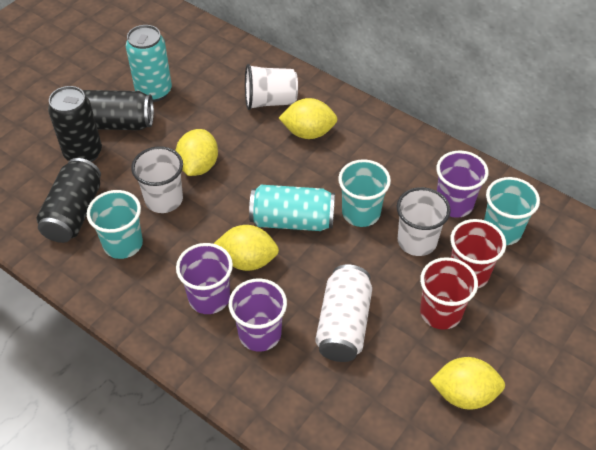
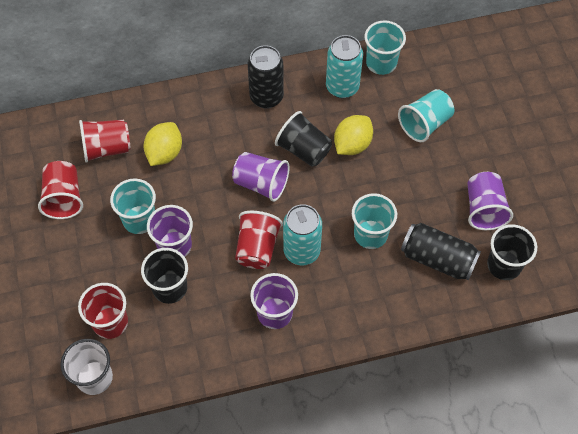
black can: [36,158,101,243] [48,86,102,162] [82,90,154,130] = 3 -> [248,45,284,109] [401,223,481,281] = 2
black cup: none = 0 -> [141,248,188,304] [275,111,332,167] [487,224,537,280] = 3
purple cup: [176,243,233,314] [229,278,287,352] [436,151,489,218] = 3 -> [147,205,193,257] [232,152,290,202] [250,273,298,329] [467,172,513,230] = 4
red cup: [420,257,478,330] [450,219,506,288] = 2 -> [38,161,83,219] [78,283,128,339] [79,120,131,163] [235,211,283,269] = 4
turquoise cup: [87,190,143,259] [338,160,391,227] [484,177,540,245] = 3 -> [110,178,156,234] [352,193,397,249] [364,20,406,75] [398,89,454,142] = 4
white can: [315,264,372,362] = 1 -> none = 0
white cup: [131,146,183,213] [245,64,298,110] [397,187,451,256] = 3 -> [60,339,113,395] = 1
yellow lemon: [176,129,218,176] [214,225,279,271] [279,98,338,139] [430,357,505,410] = 4 -> [144,122,182,166] [334,115,373,155] = 2

